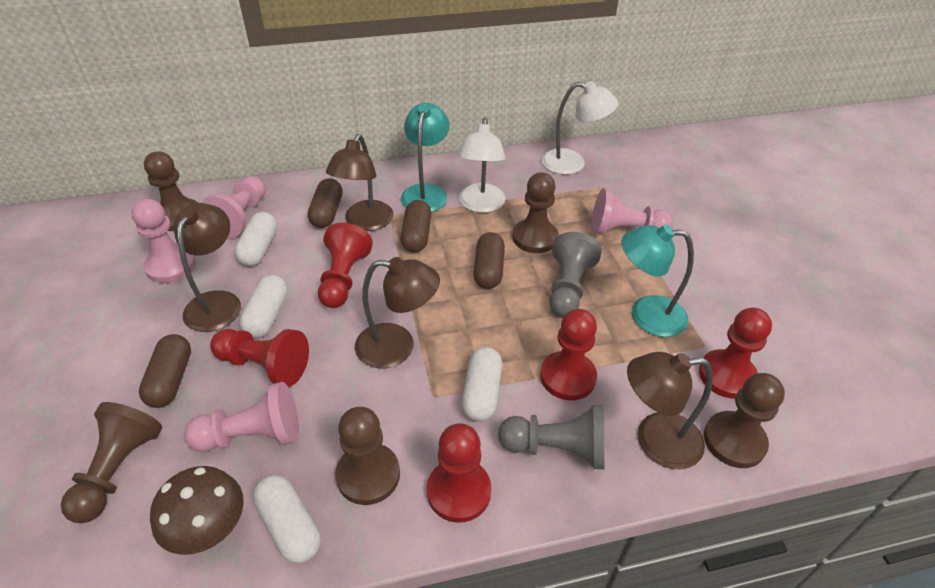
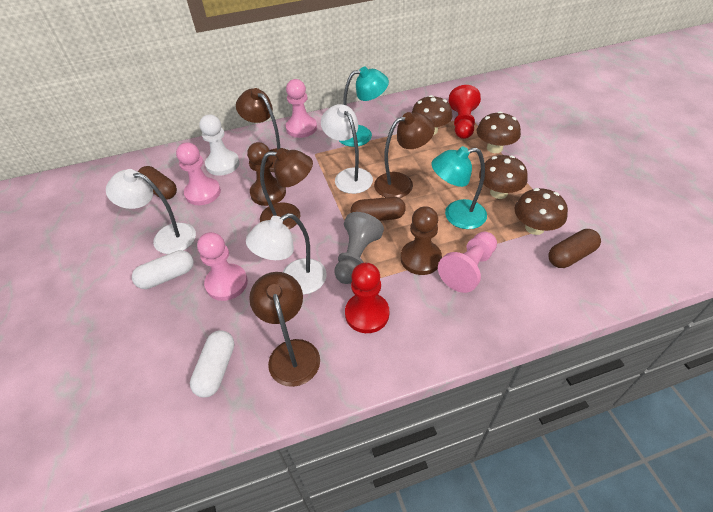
brown capsule: [139,334,191,408] [307,178,343,228] [400,200,432,252] [473,232,505,289] = 4 -> [138,166,177,200] [351,197,406,221] [548,229,601,268] = 3
brown mushroom: [150,466,244,555] = 1 -> [412,95,453,135] [477,111,521,153] [479,155,528,199] [515,188,568,235] = 4
brown pawn: [61,402,162,523] [144,151,198,231] [335,407,400,505] [513,172,558,253] [704,373,785,468] = 5 -> [247,142,286,206] [401,206,442,275] = 2
grey pawn: [498,405,605,469] [549,232,602,317] = 2 -> [334,212,384,284] = 1
red pawn: [210,329,309,387] [318,223,373,308] [427,423,491,523] [540,309,597,400] [699,308,772,399] = 5 -> [345,263,389,333] [449,85,481,139] = 2
white capsule: [235,212,277,266] [239,275,288,338] [253,475,321,563] [462,347,502,421] = 4 -> [132,250,194,289] [190,330,234,398] = 2
white lamp: [458,118,506,213] [541,81,618,175] = 2 -> [106,169,196,254] [246,213,327,295] [321,104,373,194] = 3
white pawn: none = 0 -> [199,115,240,176] = 1

